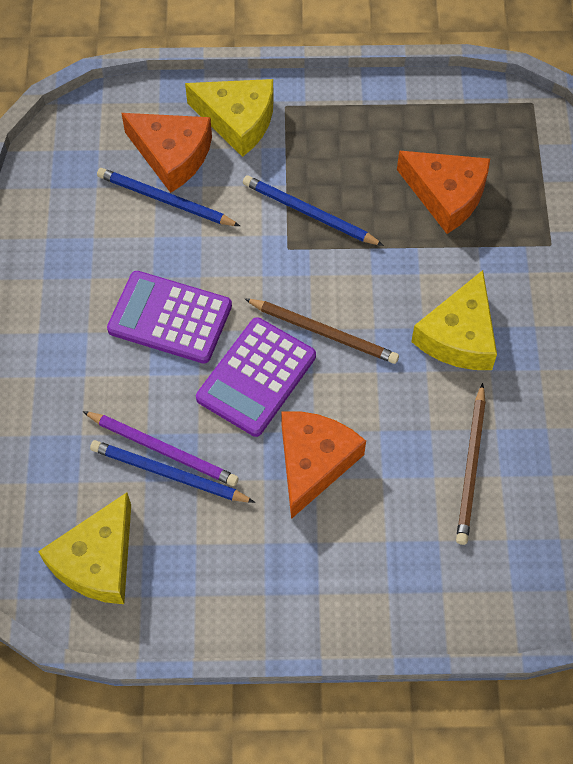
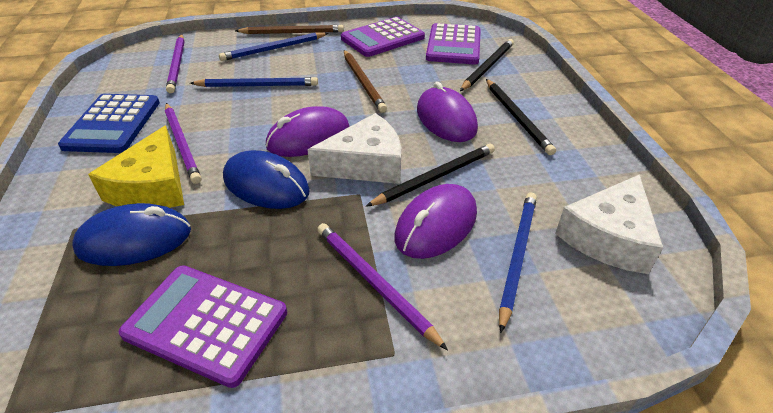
black pencil: none = 0 -> [366,144,495,207] [460,39,514,91] [486,79,556,155] = 3
blue calculator: none = 0 -> [58,94,160,153] = 1
blue mouse: none = 0 -> [73,203,191,266] [223,150,310,209] = 2
orange cheese: [121,113,212,193] [281,411,366,519] [397,150,490,234] = 3 -> none = 0
purple calculator: [107,271,232,364] [196,317,316,437] = 2 -> [118,265,287,388] [341,17,425,57] [426,23,481,64] = 3
purple mouse: none = 0 -> [266,106,350,157] [395,184,477,259] [417,82,478,142] = 3
purple pencil: [83,411,239,486] = 1 -> [165,103,201,184] [166,34,184,93] [317,223,448,350] = 3
white cheese: none = 0 -> [307,113,401,184] [555,174,663,274] = 2
yellow cheese: [38,493,131,604] [185,79,274,157] [411,270,497,370] = 3 -> [88,126,184,208] = 1

